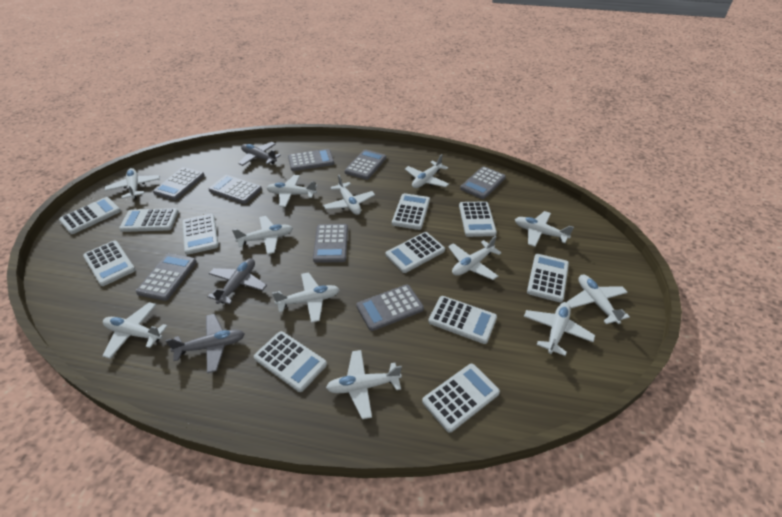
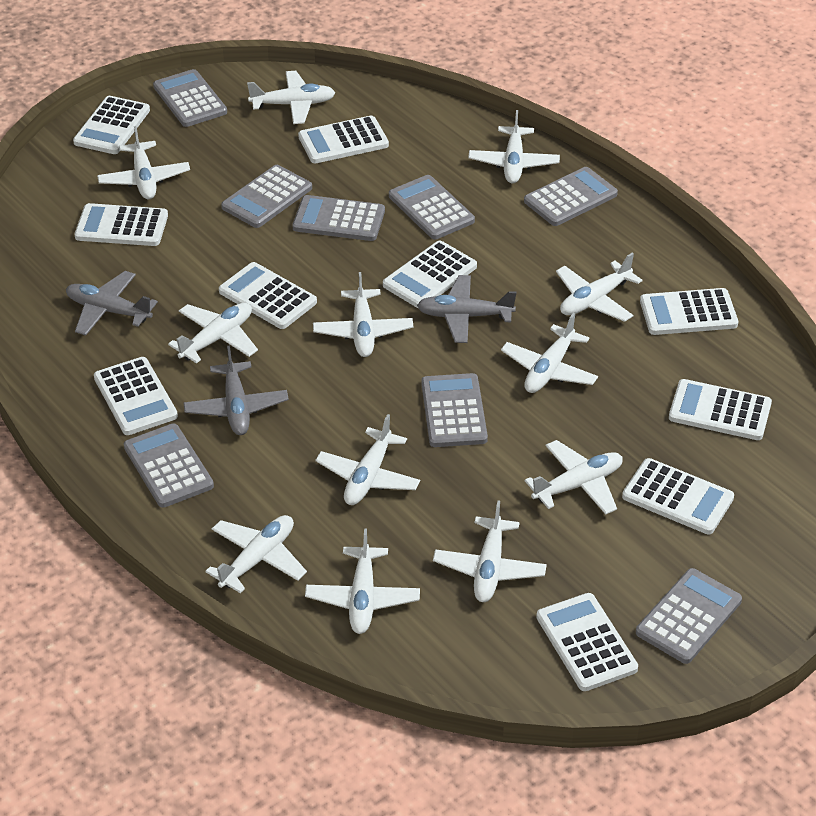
white calculator: [59,197,121,234] [83,241,136,286] [119,208,179,232] [182,214,219,255] [254,331,327,392] [385,232,445,273] [392,193,430,230] [422,364,500,433] [428,296,497,344] [459,201,497,237] [527,254,569,302] = 11 -> [73,96,150,154] [75,203,168,246] [94,357,178,435] [219,262,317,329] [298,116,389,163] [383,240,477,308] [536,593,638,691] [622,458,734,534] [640,288,738,335] [669,379,772,440] = 10

